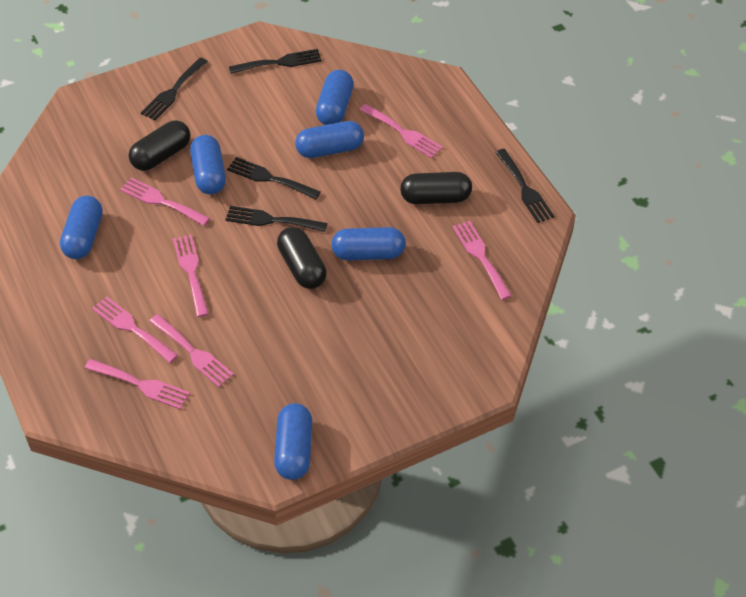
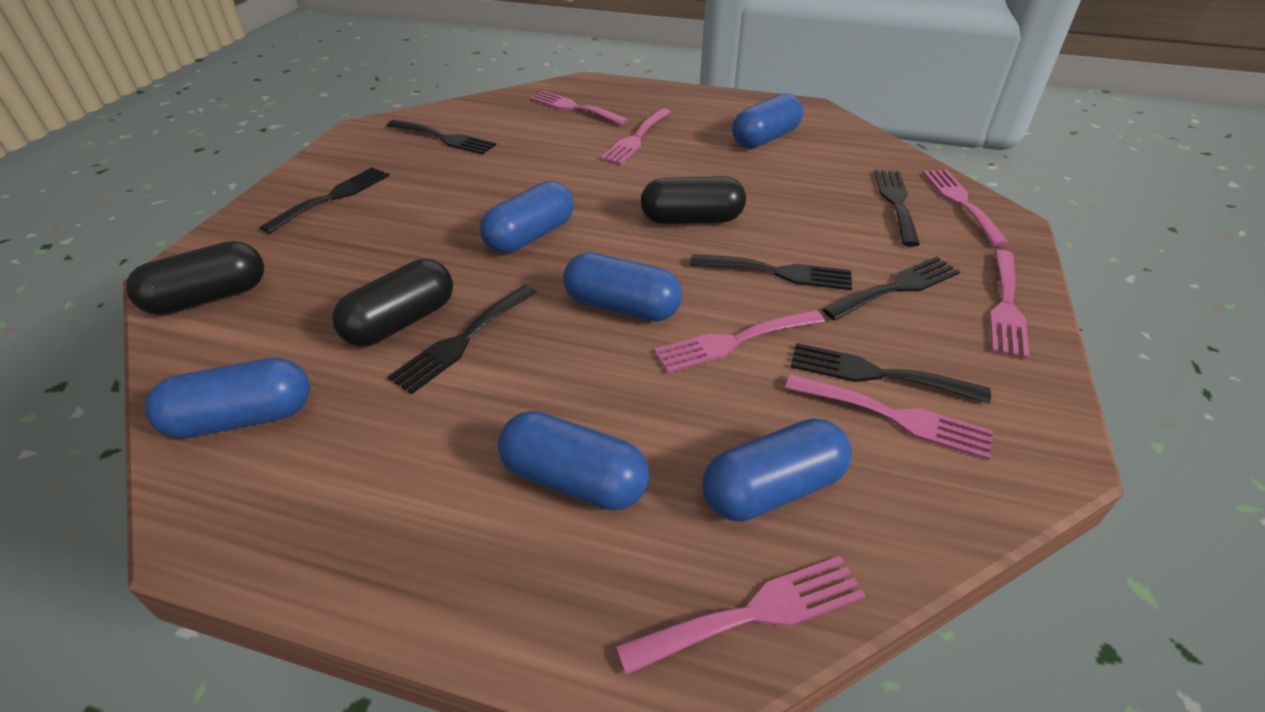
black fork: [141,57,208,121] [225,206,327,232] [227,157,321,200] [229,49,322,74] [495,149,554,223] = 5 -> [260,167,389,234] [387,120,496,154] [388,285,537,394] [690,254,852,290] [791,343,991,404] [823,257,960,321] [874,170,920,247] = 7

